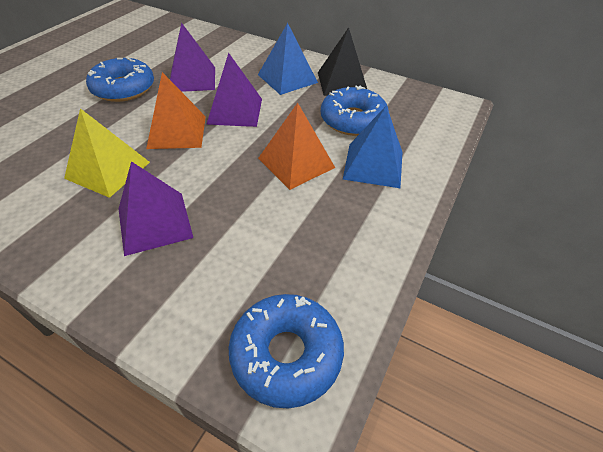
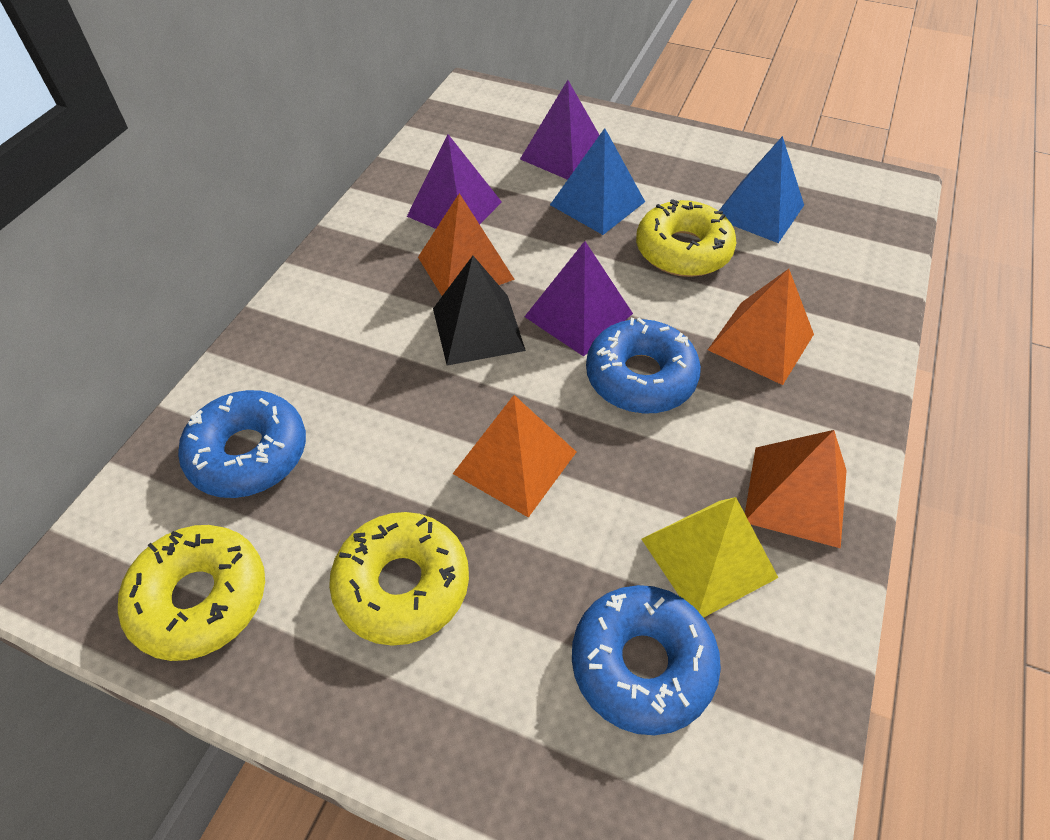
orange pyramid: [146,72,206,149] [258,103,335,190] = 2 -> [418,193,515,296] [453,395,576,518] [708,269,814,385] [745,430,847,548] = 4
yellow donut: none = 0 -> [118,525,265,661] [329,512,469,646] [636,199,737,277] = 3

